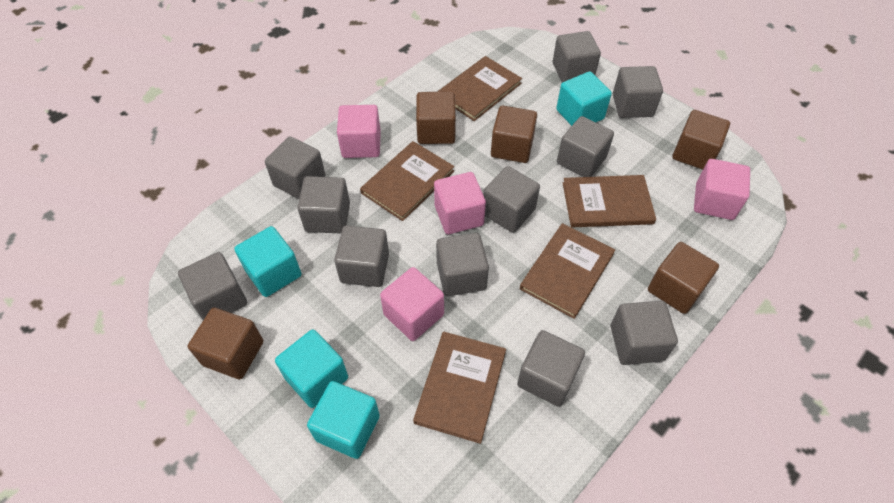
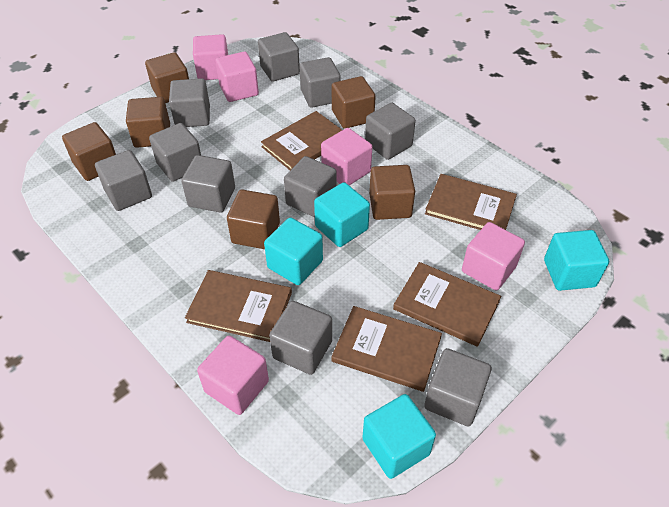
brown cube: [188,308,263,379] [416,92,456,144] [491,106,537,163] [648,242,719,314] [672,110,730,170] = 5 -> [62,122,116,181] [126,97,170,148] [145,52,189,103] [227,189,280,249] [332,76,376,129] [369,165,415,220] = 6
grey cube: [178,252,247,320] [265,136,325,199] [297,176,350,233] [334,226,389,287] [436,233,489,296] [483,166,540,233] [517,330,585,407] [553,31,601,83] [557,116,614,177] [611,301,678,365] [613,66,663,118] = 11 -> [95,150,152,211] [149,123,201,182] [169,78,210,127] [181,155,235,213] [258,32,300,81] [269,301,332,375] [284,156,337,217] [299,57,341,108] [365,103,416,160] [424,348,492,427] = 10
pink cube: [337,105,381,158] [380,267,444,341] [434,172,486,234] [694,159,750,220] = 4 -> [193,34,228,80] [197,336,269,415] [215,52,259,102] [321,128,372,185] [462,222,525,291] = 5

